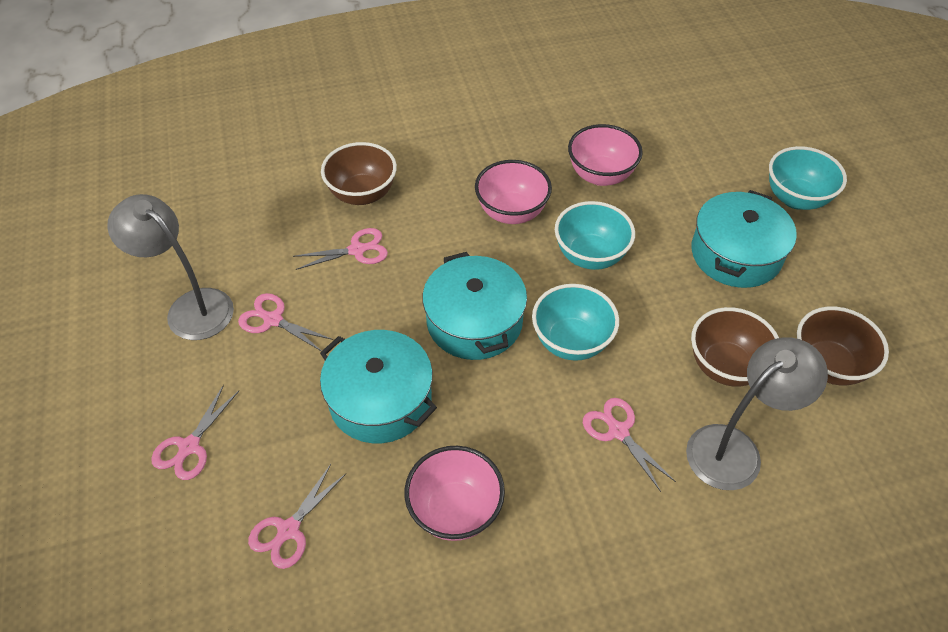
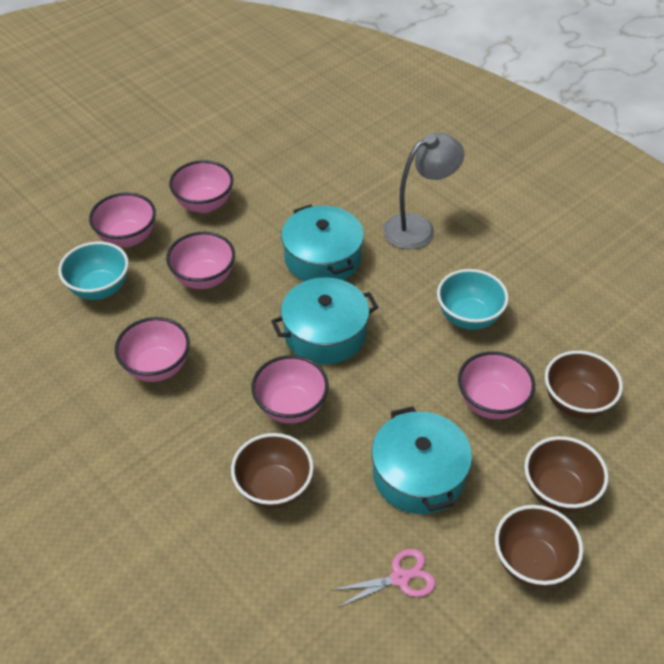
brown bowl: [321,142,397,205] [691,307,779,387] [797,306,889,386] = 3 -> [231,433,314,509] [495,505,583,588] [524,436,608,512] [545,351,623,418] = 4
grey lamp: [107,194,234,340] [686,337,828,490] = 2 -> [383,133,464,250] = 1
pink bowl: [404,446,505,541] [475,160,552,224] [568,124,643,186] = 3 -> [89,193,156,247] [115,317,190,382] [166,232,235,289] [169,160,233,213] [251,355,329,424] [458,351,535,419] = 6
pink scissors: [151,385,239,480] [238,293,333,351] [248,464,346,569] [293,228,388,270] [583,398,676,492] = 5 -> [333,549,436,608] = 1
turquoise bowl: [532,284,619,361] [555,201,635,270] [769,146,847,210] = 3 -> [58,242,129,300] [437,269,509,330] = 2

